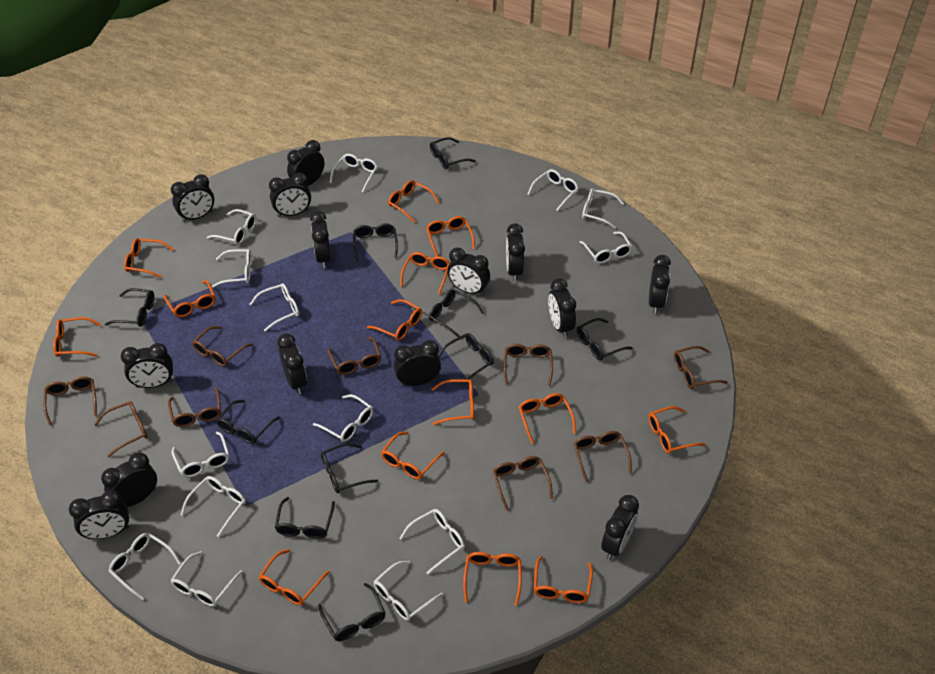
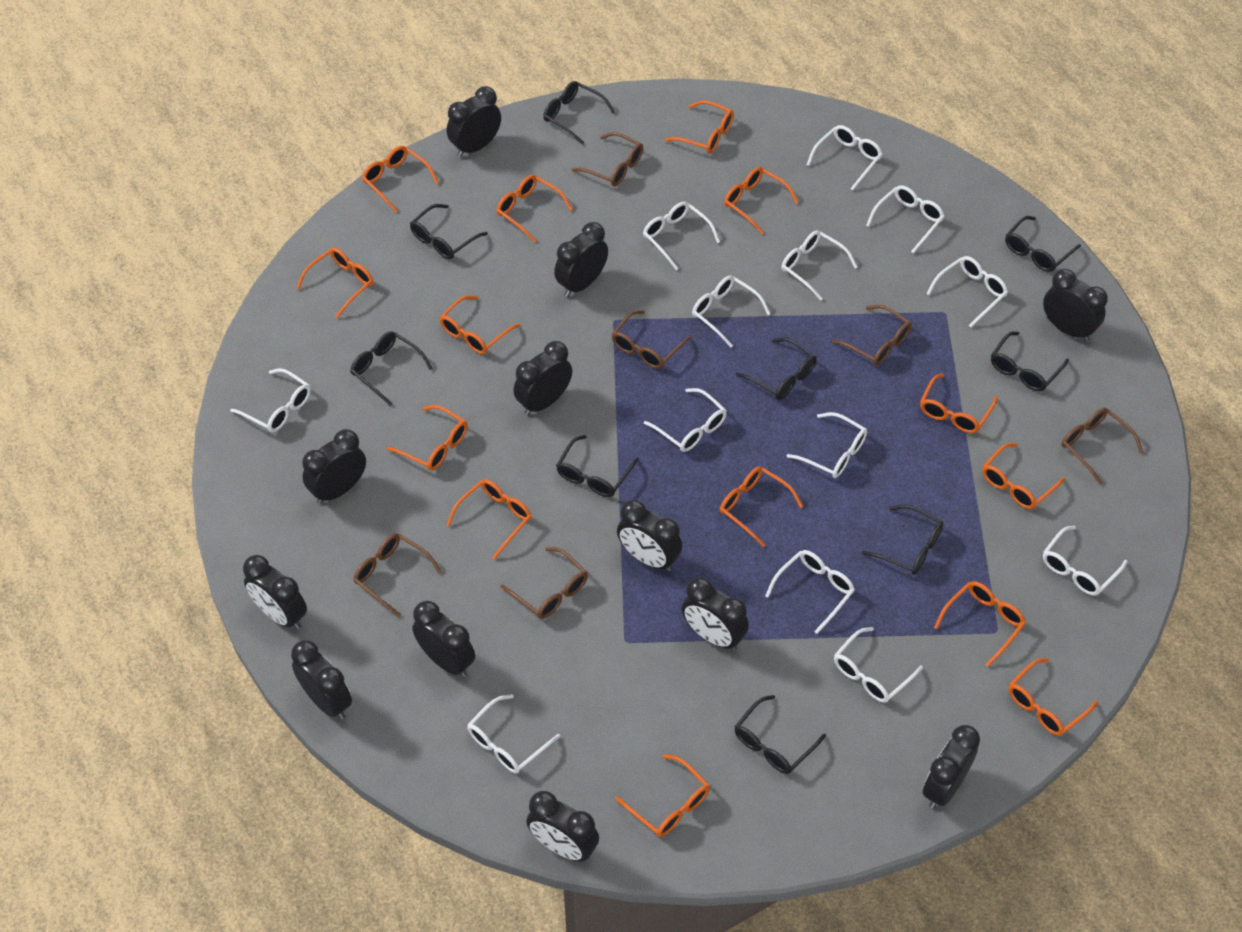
black clock: [69,490,129,539] [101,452,157,507] [121,343,173,388] [171,174,214,222] [269,173,311,217] [277,333,307,394] [287,140,324,186] [310,211,331,268] [394,340,441,386] [447,248,490,296] [506,224,525,281] [548,278,576,338] [601,495,639,560] [649,255,671,314] = 14 -> [243,555,307,630] [291,640,352,720] [302,429,366,504] [412,601,475,677] [447,86,501,157] [513,341,572,416] [526,791,599,861] [554,222,608,297] [617,500,682,571] [682,577,749,650] [923,725,980,809] [1043,269,1108,342] = 12
black glasses: [105,288,154,327] [216,400,280,444] [275,497,335,539] [318,583,385,641] [321,443,378,493] [353,224,398,261] [429,289,484,337] [430,137,476,169] [438,333,494,386] [577,318,633,361] = 10 -> [350,331,433,406] [410,204,488,259] [543,81,615,145] [556,435,639,497] [734,695,826,774] [736,338,816,400] [862,505,944,575] [991,332,1069,391] [1005,216,1081,272] = 9
brown glasses: [43,376,97,426] [94,401,147,457] [168,387,221,427] [192,326,253,367] [328,337,381,375] [493,456,553,511] [503,344,553,386] [573,431,632,482] [674,346,728,389] = 9 -> [353,533,442,617] [501,547,588,619] [571,132,643,186] [611,310,691,369] [832,305,912,366] [1061,408,1144,485] = 6
white glasses: [108,533,181,600] [170,551,243,607] [172,432,229,477] [181,476,246,537] [207,209,256,245] [212,249,252,288] [250,284,299,332] [313,394,373,442] [330,154,378,192] [374,561,443,621] [399,509,465,574] [527,169,579,211] [580,232,632,264] [582,188,624,229] = 14 -> [230,368,311,432] [467,694,560,773] [643,202,720,270] [644,388,727,452] [692,275,770,347] [765,550,855,634] [781,230,857,300] [787,412,867,478] [807,125,883,190] [834,627,923,703] [866,185,945,254] [927,256,1008,327] [1043,526,1128,596] = 13

